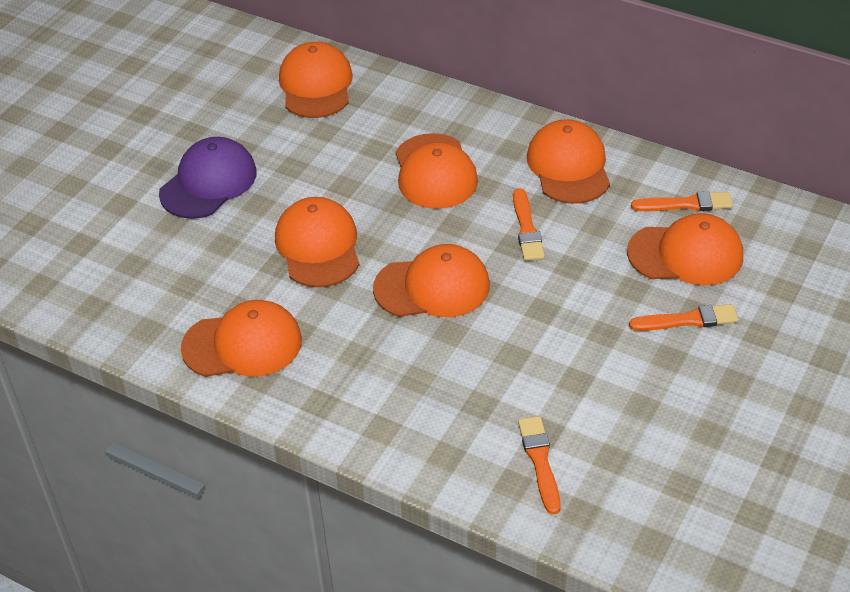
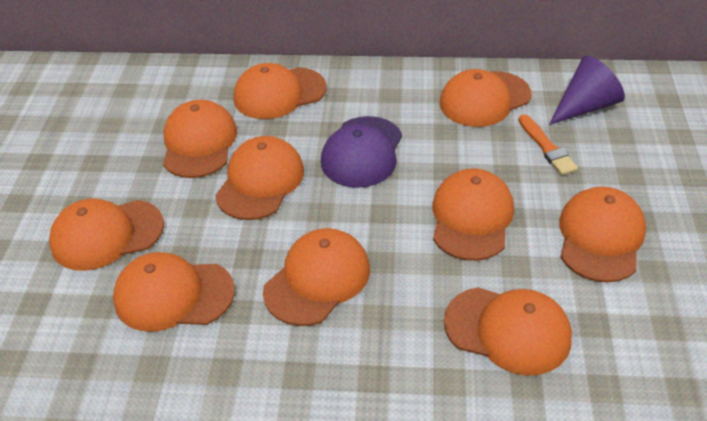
orange brush: [513,188,545,261] [518,416,561,515] [629,304,739,331] [631,191,733,211] = 4 -> [518,114,578,175] = 1
orange cap: [181,300,302,377] [275,197,359,287] [279,42,353,118] [373,244,490,317] [396,133,478,209] [527,119,610,204] [627,213,743,285] = 7 -> [49,199,164,271] [113,252,235,332] [163,100,237,178] [215,136,304,220] [234,63,327,119] [263,228,370,326] [433,169,514,261] [440,69,531,127] [444,287,572,375] [559,187,646,283] = 10
purple cone: none = 0 -> [549,56,625,125] = 1

